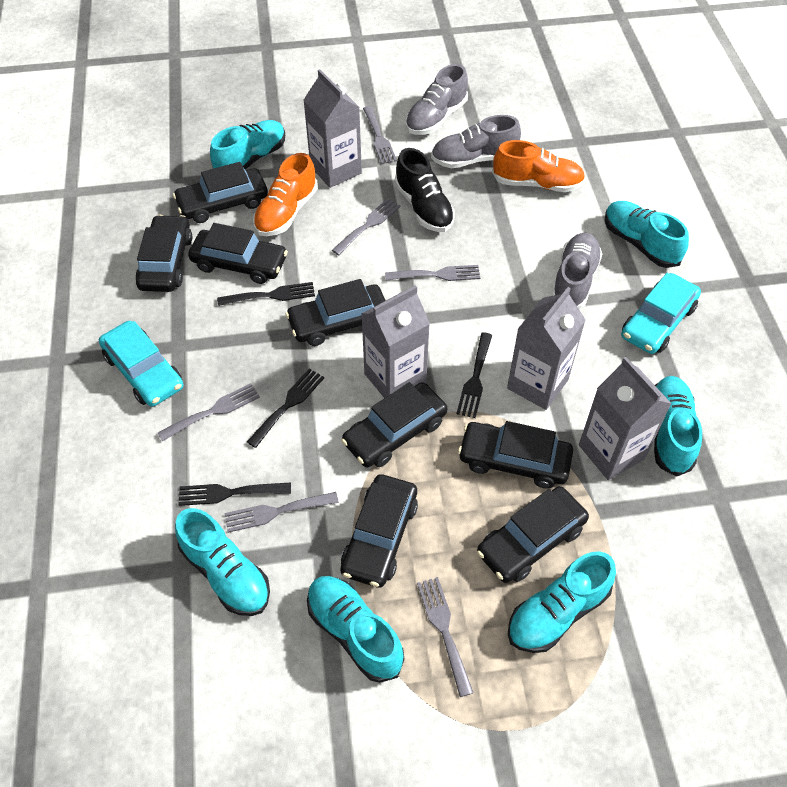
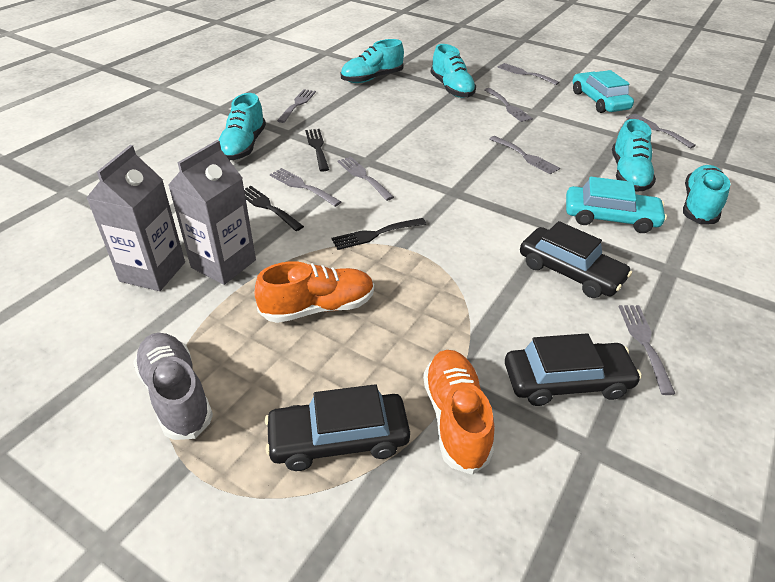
black car: [136,215,192,292] [173,162,268,223] [188,223,288,284] [285,279,386,346] [341,382,447,467] [341,474,418,588] [458,421,573,489] [477,486,589,583] = 8 -> [265,384,410,471] [505,333,642,406] [520,221,632,298] = 3
black fork: [178,483,291,506] [217,282,315,306] [247,368,324,448] [456,332,492,418] = 4 -> [244,186,304,231] [305,129,329,171] [331,218,426,250] = 3
black shoe: [395,148,455,232] = 1 -> none = 0
grey carton: [304,69,362,188] [362,285,430,398] [507,287,586,410] [579,357,672,480] = 4 -> [87,145,185,291] [168,140,256,285] = 2
grey fork: [158,383,260,442] [225,492,339,533] [332,199,401,255] [363,106,397,164] [385,265,480,281] [417,577,474,697] = 6 -> [270,168,341,207] [277,89,316,123] [337,156,394,201] [484,88,533,122] [489,136,560,174] [497,63,560,85] [618,305,675,395] [626,113,696,148] = 8
grey shoe: [405,64,468,135] [431,115,521,168] [552,233,602,310] = 3 -> [133,333,213,440] = 1
turquoise shoe: [175,508,270,616] [210,120,285,170] [307,576,404,683] [508,551,616,653] [605,201,689,268] [654,376,702,477] = 6 -> [219,93,266,160] [341,39,404,83] [430,44,476,98] [612,119,656,192] [683,165,730,224] = 5

